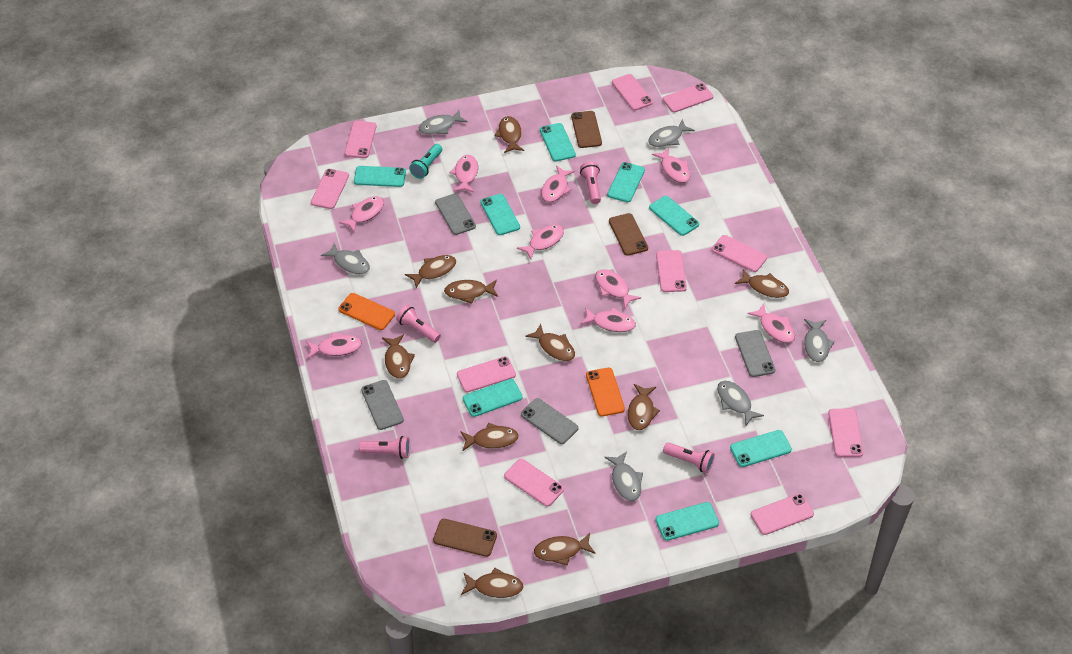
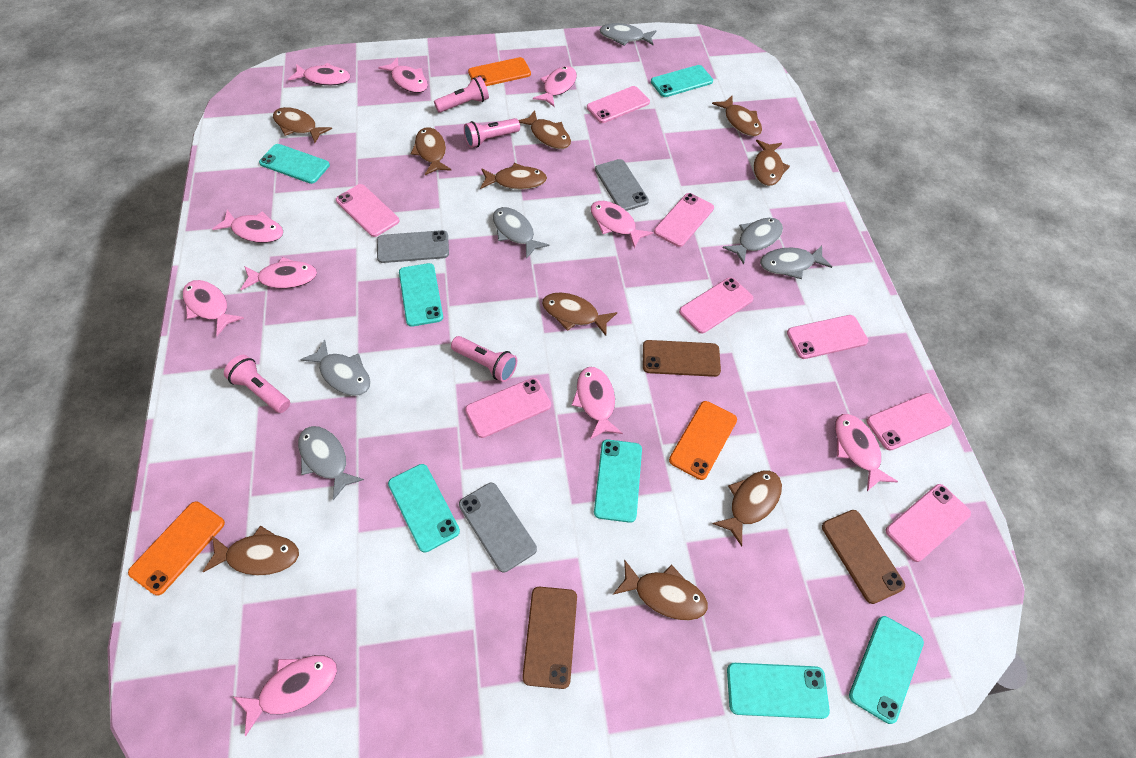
grey phone: [361,380,404,430] [435,193,476,235] [521,398,579,444] [735,330,775,377] = 4 -> [377,230,449,263] [459,483,537,572] [595,159,649,211] = 3
orange phone: [338,293,395,330] [586,368,625,417] = 2 -> [128,502,225,596] [468,57,531,86] [669,401,737,480] = 3
pink fish: [306,332,362,359] [339,196,384,232] [450,155,478,193] [517,225,564,259] [541,165,575,202] [580,307,636,332] [595,269,641,308] [652,148,690,183] [748,304,795,343] = 9 -> [183,280,244,336] [212,210,283,243] [234,655,337,736] [240,257,317,290] [288,63,350,85] [378,57,428,93] [533,66,577,107] [572,367,623,439] [591,201,653,249] [835,414,898,491] = 10
pink phone: [311,169,349,209] [344,121,377,158] [457,356,516,392] [504,459,564,507] [612,74,653,110] [656,250,687,292] [663,83,713,113] [712,235,767,272] [751,493,814,535] [828,409,863,457] = 10 -> [336,184,399,237] [465,378,551,438] [587,86,650,123] [654,193,714,247] [679,277,753,333] [787,315,868,359] [866,393,952,451] [885,484,971,562] = 8
turquoise flashlight: [409,144,442,179] = 1 -> none = 0
turquoise phone: [354,166,406,187] [463,379,523,417] [480,194,520,235] [540,123,576,162] [607,162,645,202] [649,196,699,236] [655,502,719,541] [730,430,792,467] = 8 -> [259,144,330,184] [388,464,460,553] [399,263,443,327] [594,439,642,523] [651,65,713,97] [727,663,830,719] [849,616,924,724] = 7

